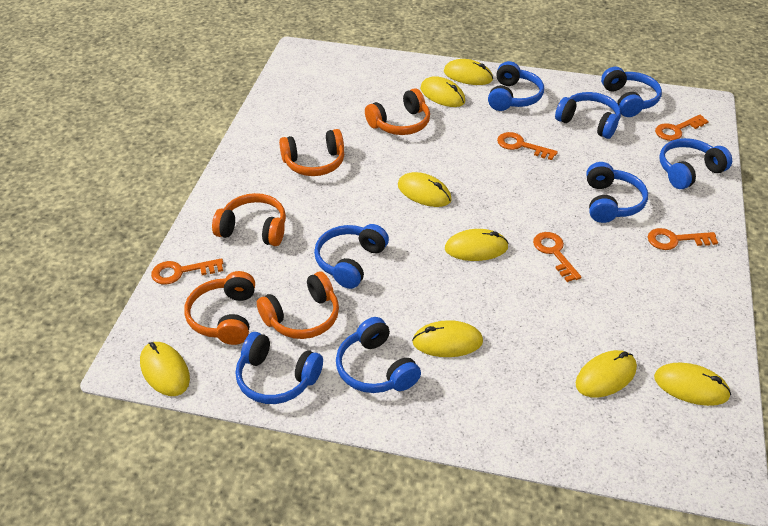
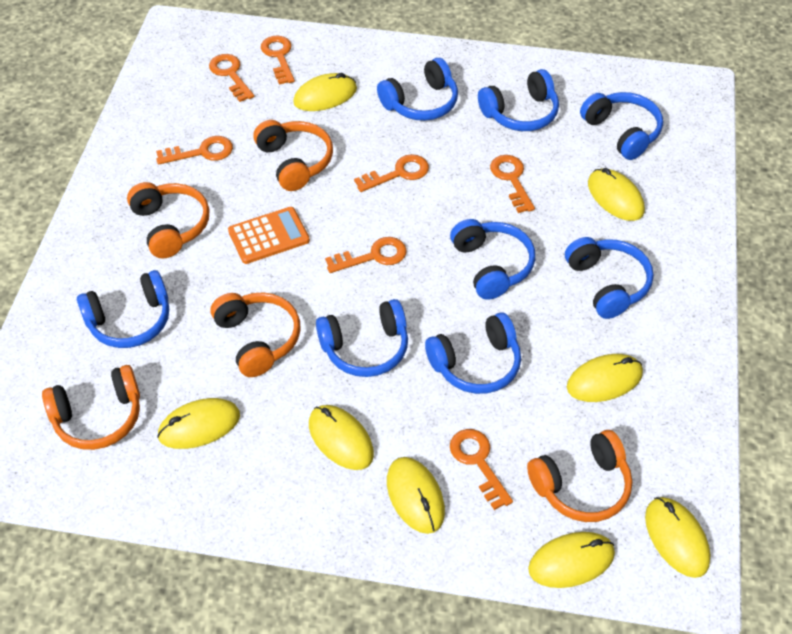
orange calculator: none = 0 -> [228,207,310,264] = 1
orange key: [151,258,223,285] [497,132,558,160] [533,232,581,282] [648,228,718,250] [655,115,709,141] = 5 -> [156,136,233,165] [209,54,254,102] [261,36,295,84] [325,237,407,273] [354,154,429,192] [450,429,513,510] [490,155,535,213] = 7

